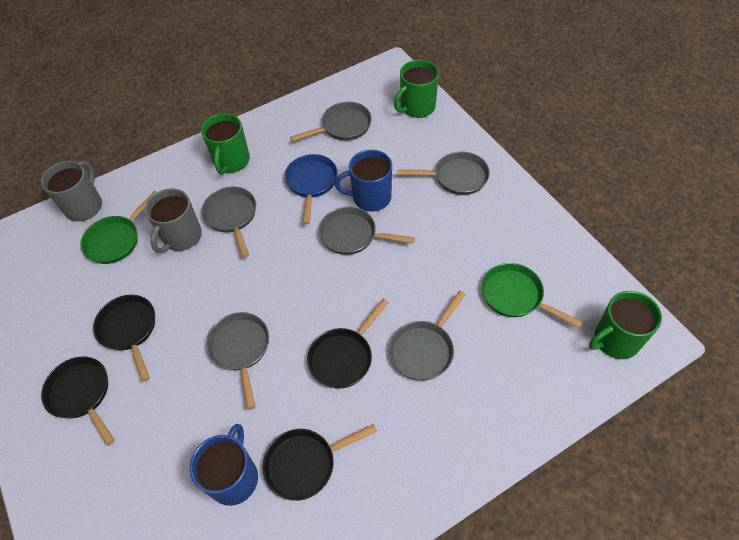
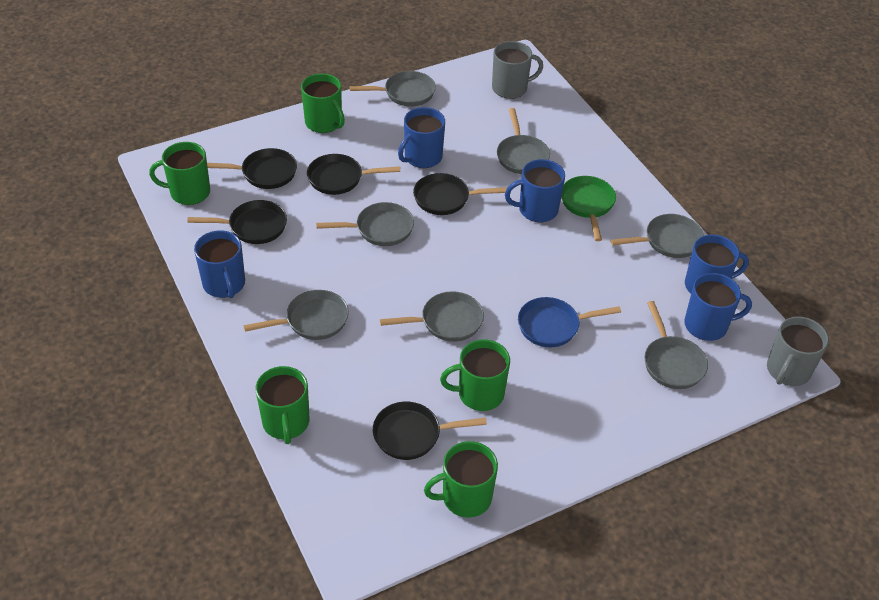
black pan: [41,356,115,446] [93,295,155,382] [263,424,377,501] [307,299,389,389] = 4 -> [187,200,287,244] [207,148,297,189] [307,154,400,195] [373,402,487,460] [413,173,508,215] = 5
blue mug: [190,424,258,506] [335,150,392,211] = 2 -> [194,230,245,298] [398,107,445,168] [505,159,565,222] [684,273,752,341] [685,235,749,294] = 5
green mug: [201,113,250,175] [394,60,439,118] [589,291,662,359] = 3 -> [149,142,210,205] [255,366,309,444] [301,73,345,133] [424,441,498,518] [440,340,510,411] = 5
green pan: [80,191,157,264] [482,263,583,328] = 2 -> [561,176,616,241] = 1
grey pan: [201,187,256,258] [206,312,269,410] [290,102,372,141] [319,207,415,255] [389,290,466,381] [398,151,490,195] = 6 -> [243,290,349,340] [316,202,414,246] [350,71,436,106] [380,291,484,342] [497,108,550,174] [610,214,704,258] [644,301,708,389] = 7

